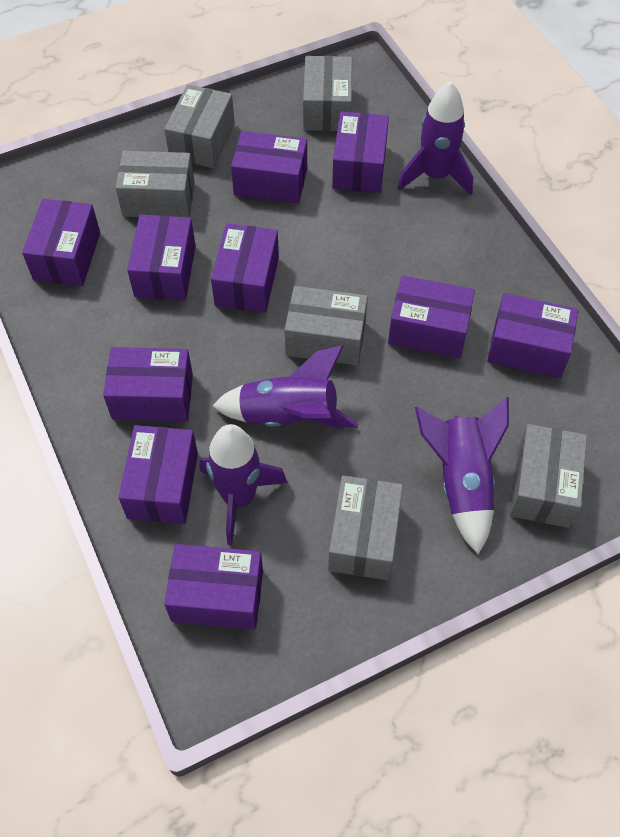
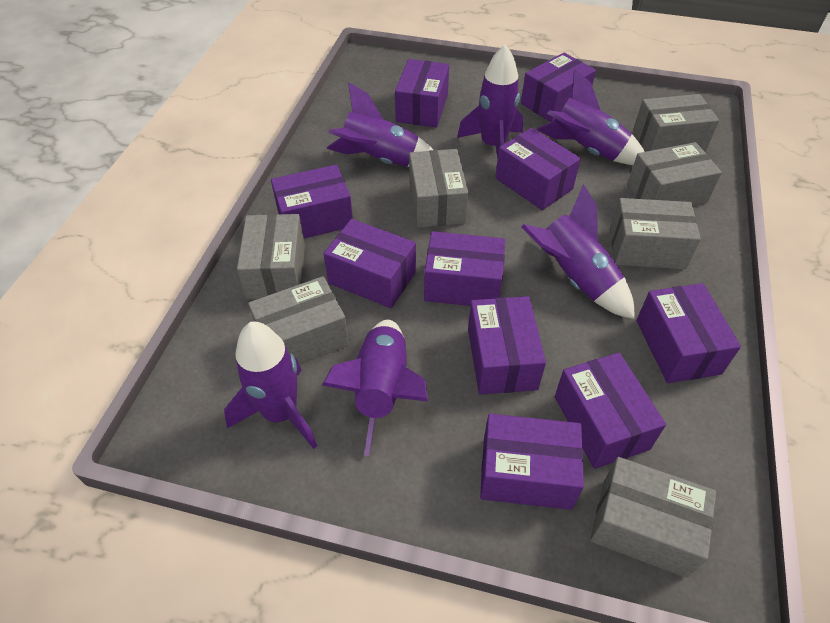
grey box: [115,151,195,217] [164,85,235,168] [285,286,368,365] [303,56,352,131] [328,475,403,580] [509,424,587,528] = 6 -> [237,214,305,299] [248,276,349,365] [409,149,468,228] [590,457,716,578] [610,198,701,269] [627,142,722,206] [633,94,719,152] = 7
purple rocket: [200,424,288,545] [213,345,358,428] [398,81,473,195] [415,397,509,554] = 4 -> [224,322,317,449] [322,320,428,456] [327,82,433,167] [457,45,523,158] [521,184,635,319] [536,69,645,165] = 6

